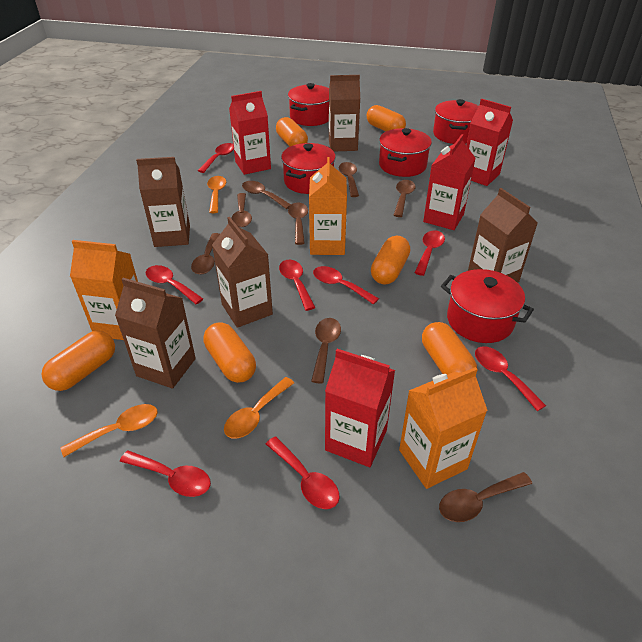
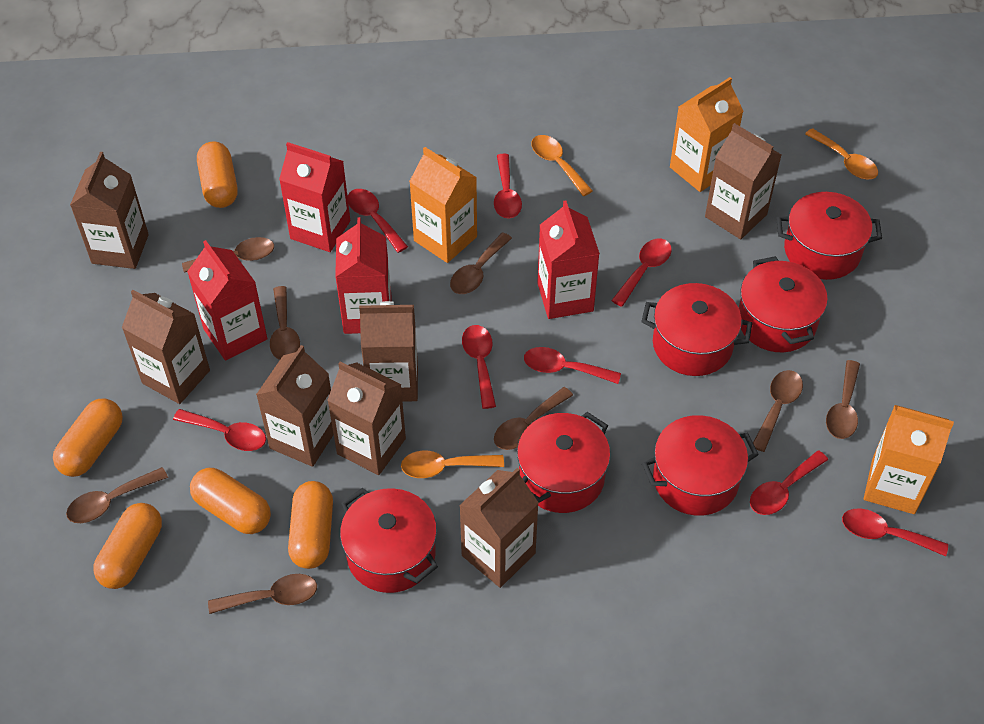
brown carton: [115,278,196,388] [136,157,190,247] [212,217,273,328] [329,75,360,151] [468,188,537,283] = 5 -> [70,152,149,269] [122,290,210,404] [256,345,334,467] [327,361,406,475] [359,301,418,402] [459,468,539,588] [705,123,781,239] = 7
orange capsule: [41,331,115,391] [203,322,256,383] [276,117,308,147] [367,105,406,131] [371,236,410,285] [422,322,477,375] = 6 -> [53,398,123,477] [93,503,162,589] [190,468,271,534] [197,141,238,208] [288,481,333,569] = 5
red pot: [281,143,336,194] [288,83,329,126] [379,128,432,177] [433,99,479,144] [441,269,534,343] = 5 -> [340,488,438,593] [517,412,610,513] [641,283,752,376] [642,415,759,516] [739,256,828,352] [776,192,882,280] = 6

